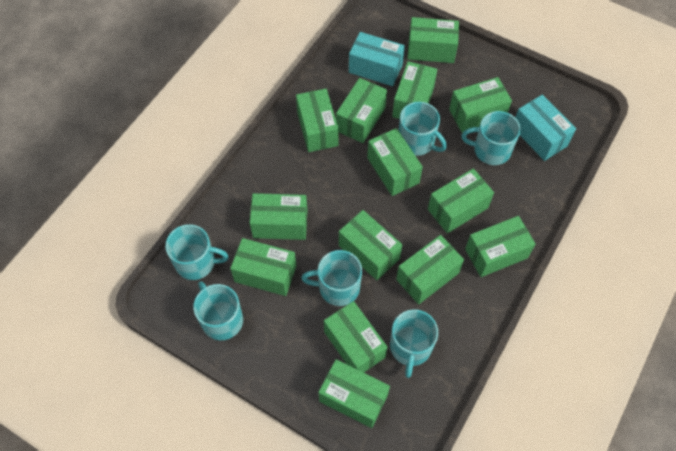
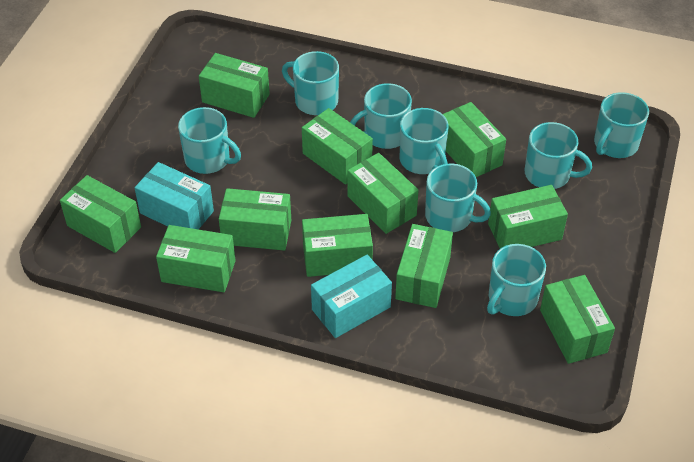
green box: [230,238,297,296] [250,193,308,240] [296,89,339,152] [318,359,390,428] [324,301,387,373] [336,78,387,143] [339,210,402,280] [367,128,423,196] [392,61,437,119] [396,235,464,304] [407,17,459,63] [428,169,494,233] [449,77,512,133] [465,216,536,277] = 14 -> [60,175,141,253] [156,225,236,292] [199,53,270,118] [219,188,291,251] [302,108,373,185] [302,214,373,277] [347,153,419,234] [395,224,453,308] [443,102,506,177] [488,185,568,249] [540,275,615,364] = 11
turquoise mug: [165,224,229,280] [193,281,243,340] [301,250,362,306] [390,309,438,378] [399,102,447,156] [461,111,521,165] = 6 -> [178,107,241,174] [282,51,339,115] [350,83,412,149] [400,108,449,174] [425,163,491,232] [487,244,546,316] [525,122,592,189] [594,92,649,158] = 8

